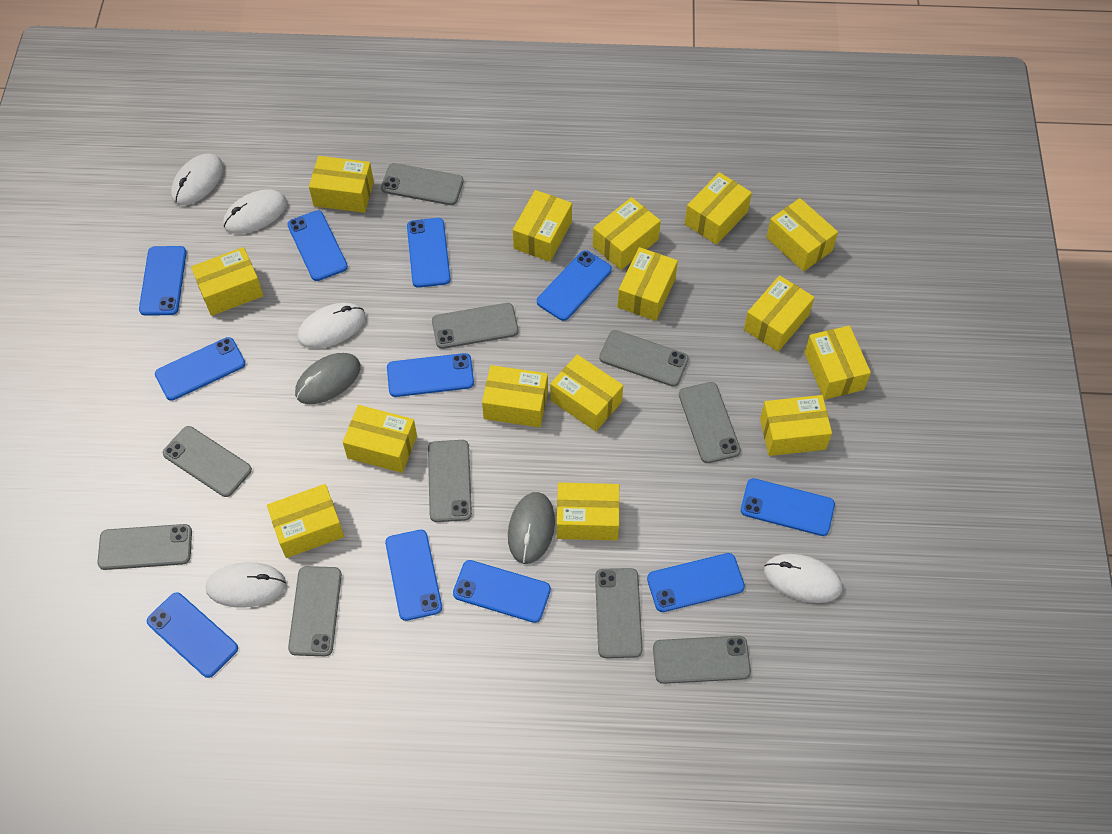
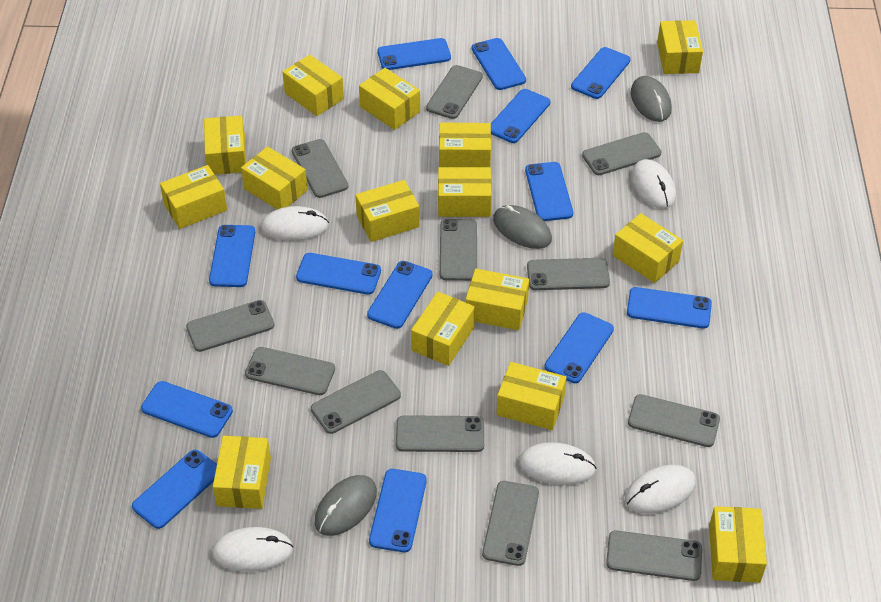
blue phone: [139,246,187,316] [147,592,238,678] [155,337,246,401] [287,210,348,281] [385,530,442,621] [387,353,474,397] [407,218,451,288] [453,560,551,623] [537,250,612,321] [647,553,745,612] [741,478,835,536] = 11 -> [132,450,217,529] [141,381,233,438] [209,225,255,287] [296,253,381,295] [367,261,433,329] [369,469,427,552] [377,38,451,70] [472,38,526,90] [491,89,550,143] [525,162,573,221] [544,312,614,383] [571,47,630,99] [627,287,712,328] = 13
grey mouse: [295,353,360,404] [508,492,555,564] = 2 -> [315,475,377,536] [493,205,552,249] [631,76,672,122] = 3
grey phone: [97,524,192,570] [163,426,252,497] [288,566,342,656] [381,163,464,205] [428,440,472,522] [432,303,518,349] [595,568,643,658] [599,330,689,387] [653,636,751,684] [679,382,741,463] = 10 -> [186,300,274,352] [245,347,335,395] [292,139,348,198] [311,370,401,434] [396,415,484,452] [426,65,483,119] [440,219,477,281] [482,481,539,566] [527,258,610,290] [582,132,661,175] [606,530,702,581] [628,394,720,447] = 12

